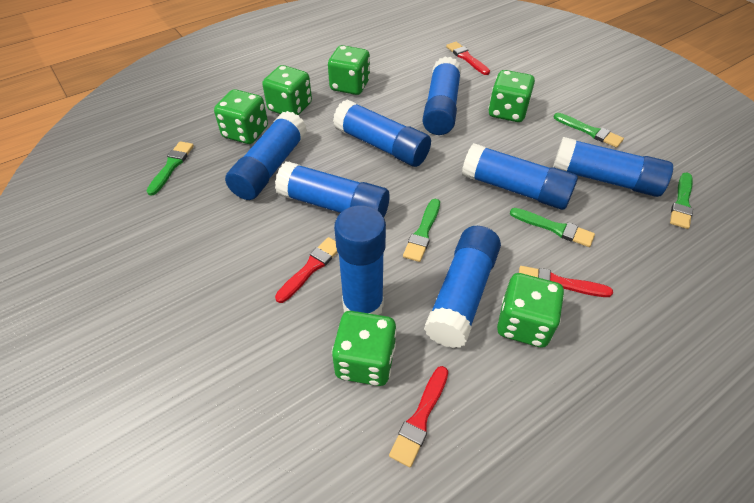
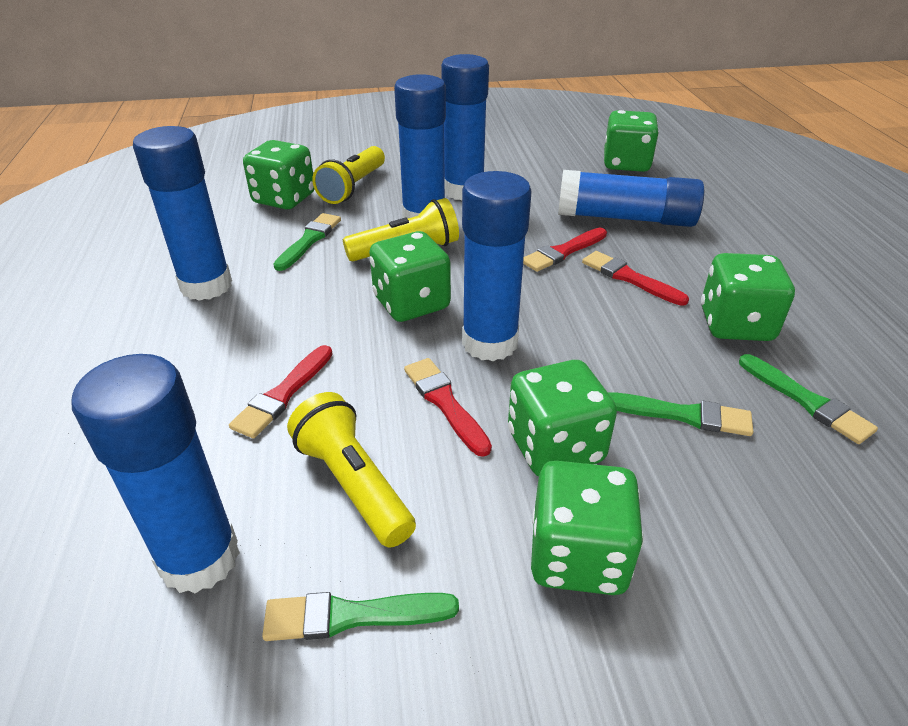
blue glue stick: [225,111,307,200] [275,162,390,218] [333,99,431,167] [334,205,386,315] [423,57,461,135] [424,226,501,348] [462,143,578,210] [553,137,673,197] = 8 -> [71,354,240,593] [133,126,232,301] [394,74,446,219] [441,54,489,200] [462,171,532,361] [558,170,704,227] = 6
green brush: [146,141,194,196] [403,199,440,262] [510,208,595,247] [554,113,624,148] [670,173,693,229] = 5 -> [262,592,459,641] [273,213,341,271] [608,392,753,436] [739,354,878,444] = 4
yellow flashlight: none = 0 -> [287,392,416,548] [312,146,385,204] [343,198,459,261] = 3

